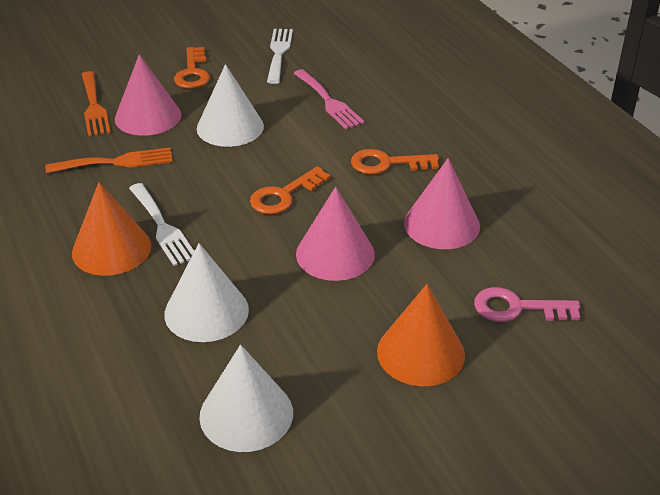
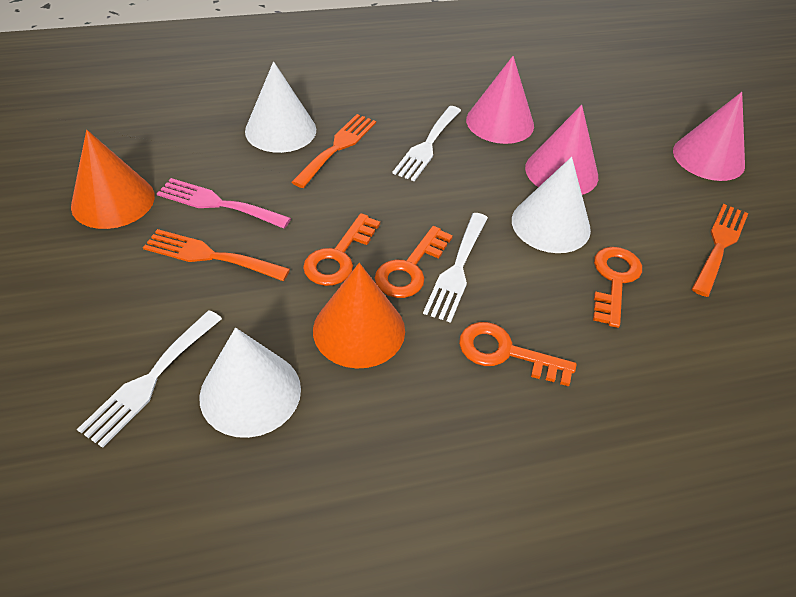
orange fork: [45,148,173,174] [82,71,111,136] = 2 -> [143,229,290,281] [291,114,376,188] [692,204,748,297] = 3
orange key: [174,47,210,89] [250,166,331,214] [351,149,439,174] = 3 -> [303,213,380,286] [375,226,453,298] [459,322,577,387] [593,247,642,328] = 4
pink key: [474,287,580,322] = 1 -> none = 0
white fork: [129,183,194,266] [267,29,293,84] = 2 -> [77,310,222,448] [392,106,461,181] [423,213,488,323] = 3

